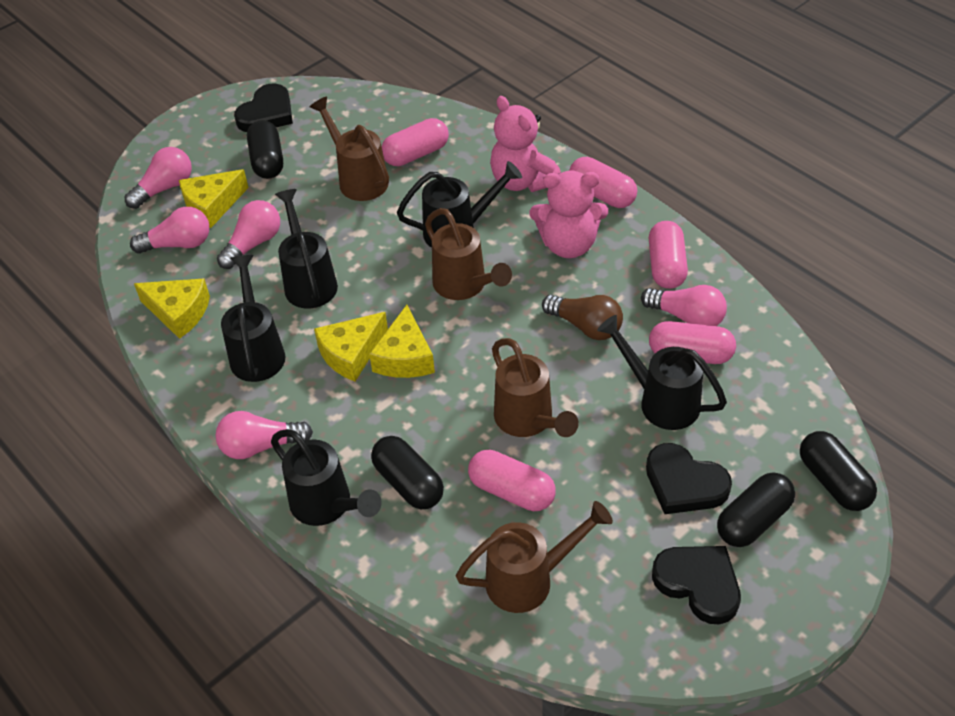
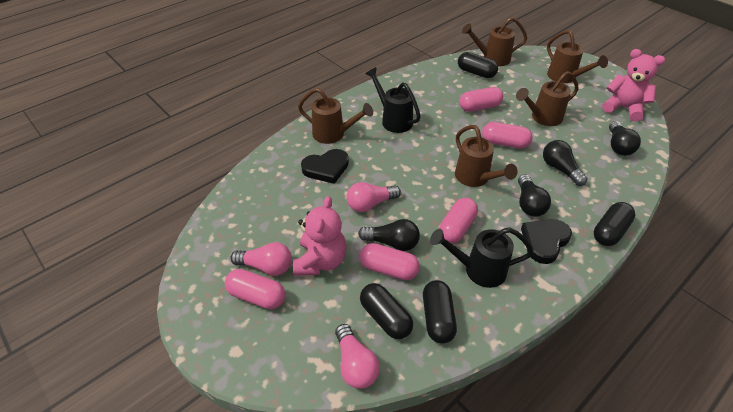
black heart: [234,83,293,132] [646,443,732,514] [652,546,741,624] = 3 -> [301,149,349,184] [521,219,572,264] = 2
black light bulb: none = 0 -> [358,219,420,251] [518,174,551,217] [543,140,587,186] [609,121,641,156] = 4
black watering can: [221,255,285,382] [271,429,381,526] [275,189,338,308] [397,161,522,248] [597,315,727,430] = 5 -> [366,67,421,133] [430,227,534,288] = 2
brown light bulb: [542,295,623,340] = 1 -> none = 0
brown watering can: [309,97,389,201] [425,208,512,300] [456,501,613,613] [492,338,579,437] = 4 -> [298,88,373,144] [455,125,518,187] [462,17,527,66] [516,71,579,126] [547,30,608,83] = 5
pink light bulb: [124,147,192,209] [130,207,209,254] [216,411,313,459] [217,200,280,269] [641,285,727,326] = 5 -> [230,242,292,276] [335,324,380,389] [347,182,401,212] = 3
yellow cheese: [134,279,210,339] [179,169,249,228] [314,312,388,381] [369,305,435,378] = 4 -> none = 0

